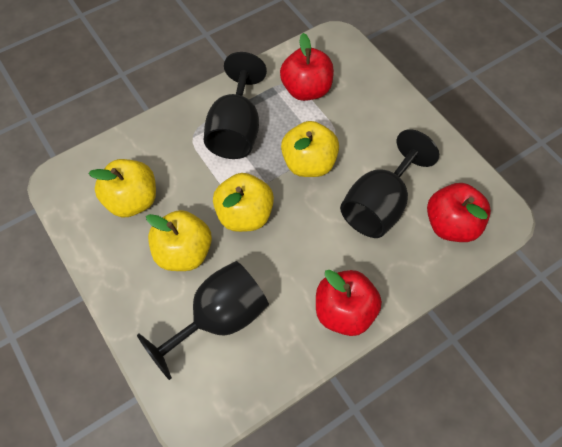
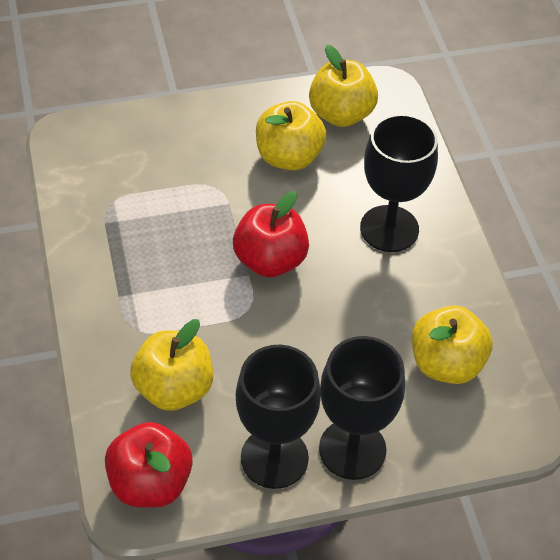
red apple: [280,33,334,101] [316,270,382,336] [427,183,491,242] = 3 -> [105,422,193,508] [233,191,309,277] = 2

